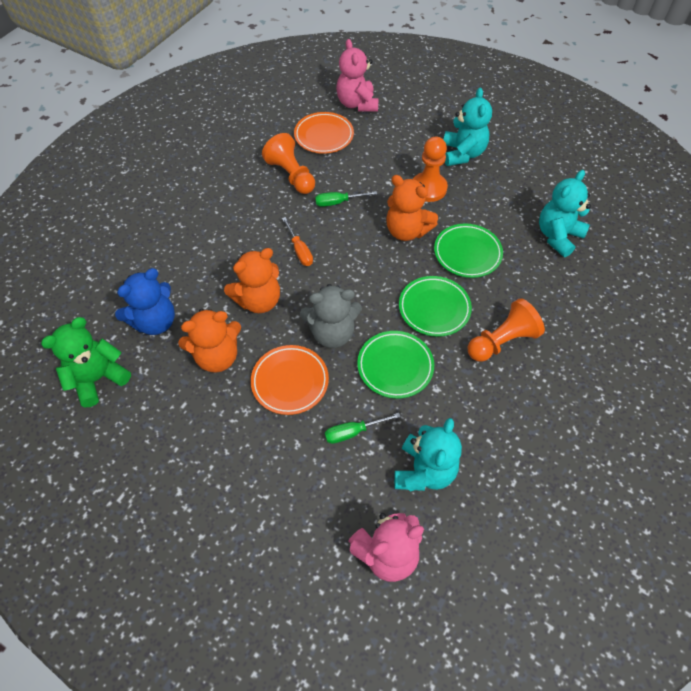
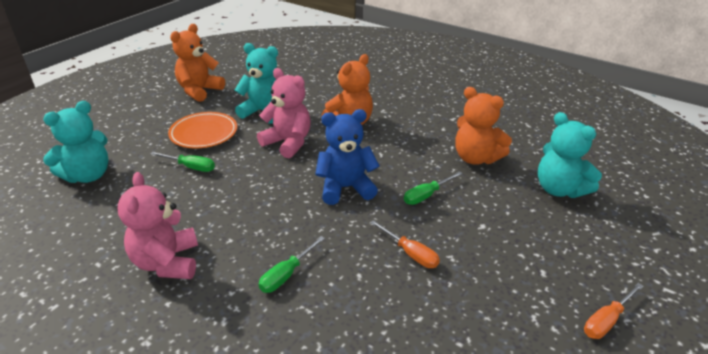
green plate: [357,331,434,399] [399,276,472,337] [434,223,503,278] = 3 -> none = 0
green screwdriver: [315,191,377,207] [325,413,401,444] = 2 -> [151,152,215,172] [259,236,325,293] [404,171,463,205] = 3
green teddy bear: [41,317,131,407] = 1 -> none = 0
grey teddy bear: [300,284,362,348] = 1 -> none = 0
orange pawn: [262,133,315,194] [413,137,448,202] [468,298,545,362] = 3 -> none = 0
orange plate: [251,345,329,415] [294,112,354,154] = 2 -> [168,112,237,149] = 1
orange screwdriver: [282,217,313,266] = 1 -> [370,220,440,268] [584,283,643,339] = 2

